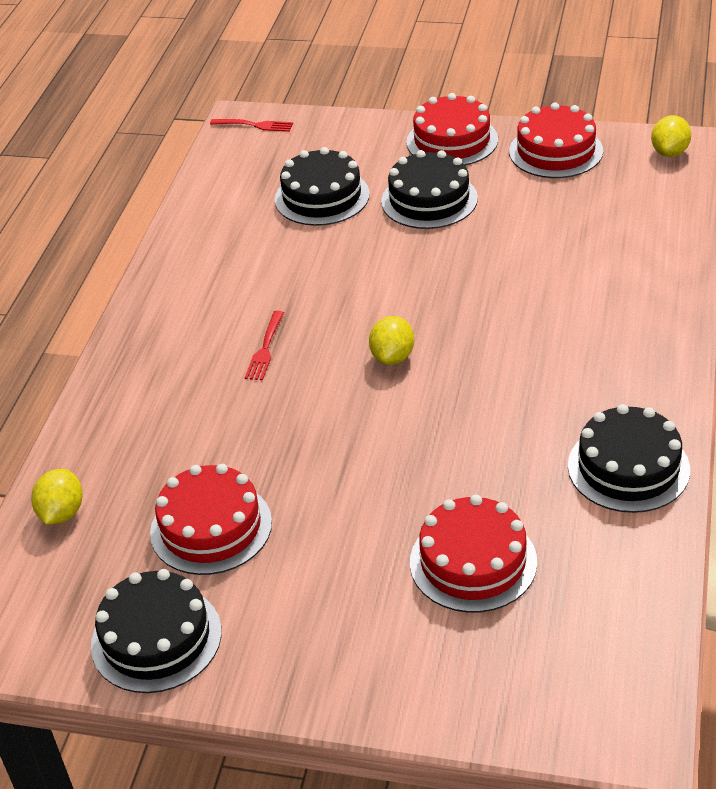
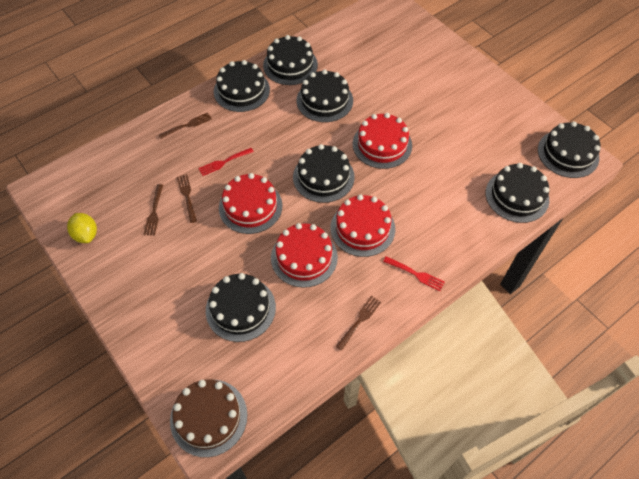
black cake: [91,569,222,693] [275,147,370,226] [381,150,478,229] [568,404,690,513] = 4 -> [206,273,276,342] [214,60,270,112] [263,35,318,85] [293,144,355,203] [297,70,353,122] [486,163,549,223] [538,121,601,178] = 7
brown cake: none = 0 -> [170,380,247,457] = 1
brown fork: none = 0 -> [144,184,163,236] [159,112,212,139] [177,174,197,223] [336,296,381,351] = 4
yellow lemon: [31,469,83,524] [369,316,414,365] [651,115,691,157] = 3 -> [67,213,97,243] = 1

